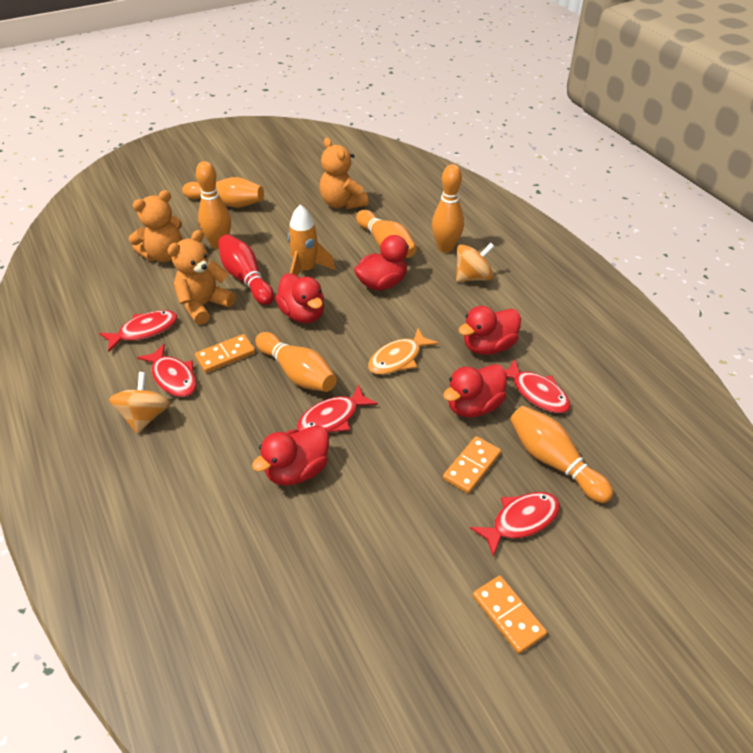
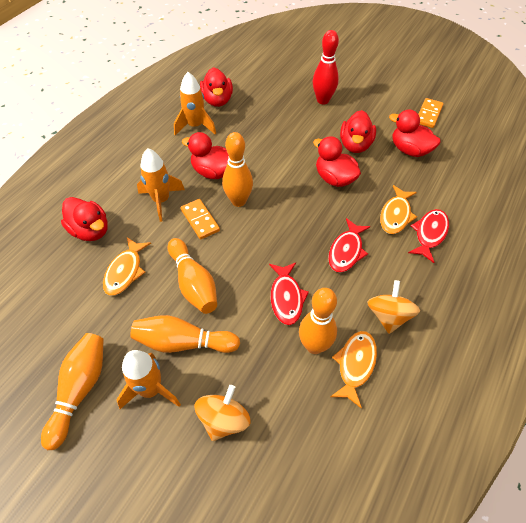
orange bowling pin: [182,177,264,208] [196,161,231,249] [255,332,337,392] [356,210,416,258] [432,164,464,253] [510,406,613,503] = 6 -> [41,333,104,450] [130,315,240,353] [168,238,217,314] [222,132,253,207] [299,288,337,354] = 5
orange domino: [195,334,255,373] [443,436,501,494] [473,575,547,654] = 3 -> [181,199,220,239] [418,98,443,128] = 2
orange fish: [368,328,439,375] = 1 -> [103,237,151,296] [330,331,377,409] [380,185,417,234] = 3
orange rocket: [288,205,335,276] = 1 -> [116,350,181,409] [137,148,185,222] [174,72,216,135] = 3
orange teddy bear: [129,190,182,262] [167,230,236,325] [320,138,368,210] = 3 -> none = 0
red duck: [252,425,329,486] [275,273,324,323] [354,235,415,291] [443,364,507,418] [459,306,521,355] = 5 -> [61,197,108,241] [182,132,229,179] [200,67,233,107] [313,136,361,187] [340,110,376,153] [389,109,440,157] = 6
red fish: [99,310,178,352] [137,344,197,397] [297,384,378,433] [470,492,560,556] [505,359,570,413] = 5 -> [269,262,309,325] [328,218,371,272] [408,209,449,263] = 3

